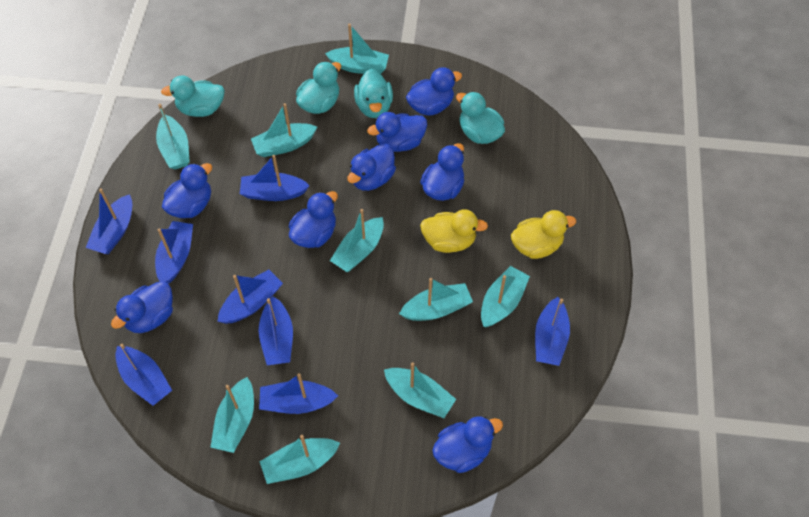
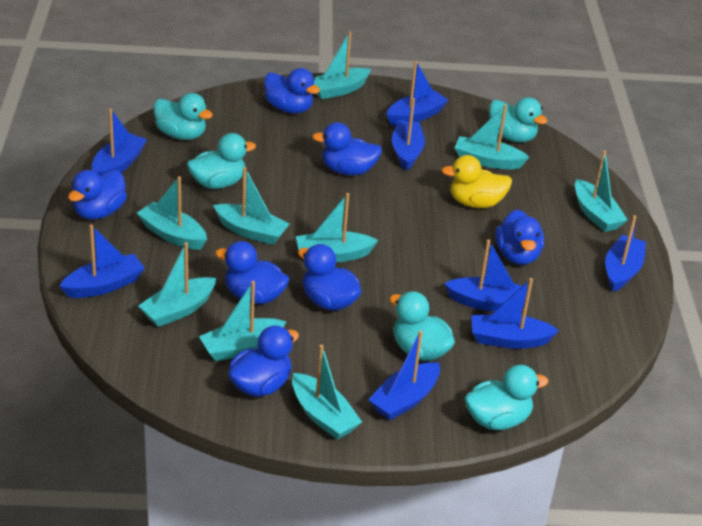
blue duck: [111,281,173,333] [162,163,212,218] [289,191,338,248] [347,143,396,191] [367,112,427,152] [406,67,462,116] [420,143,464,201] [432,416,503,473] = 8 -> [68,170,127,220] [215,241,289,304] [228,325,299,397] [264,68,320,113] [298,244,362,311] [312,122,382,175] [495,209,544,265] = 7
turquoise duck: [161,76,225,117] [296,61,341,114] [354,69,393,118] [456,92,505,144] = 4 -> [153,93,213,140] [187,133,256,189] [389,291,455,361] [465,365,548,430] [489,97,547,142] = 5
yellow duck: [420,209,488,253] [511,210,576,259] = 2 -> [441,155,512,208] = 1

